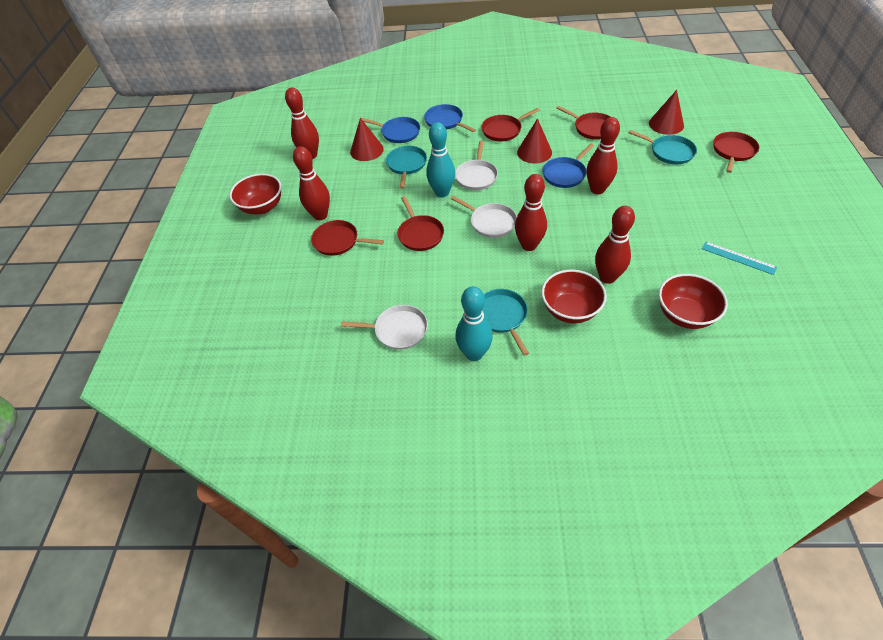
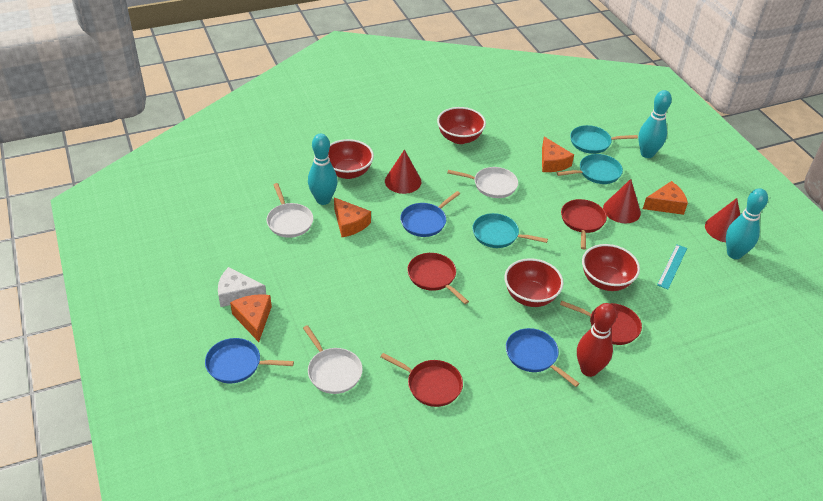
orange cheese: none = 0 -> [230,294,272,342] [334,197,371,237] [542,137,574,172] [643,181,688,215] = 4
red bowl: [229,173,282,214] [541,270,607,323] [659,274,728,329] = 3 -> [328,139,374,179] [437,107,486,144] [504,258,564,307] [582,244,640,291] = 4
red bowling pin: [285,87,319,159] [293,146,330,220] [515,174,547,251] [586,117,620,194] [595,206,635,284] = 5 -> [577,303,617,377] = 1
red pan: [311,220,384,256] [398,196,444,251] [481,108,540,141] [556,106,610,140] [713,132,759,173] = 5 -> [380,353,463,407] [407,253,469,304] [560,300,642,345] [561,199,607,249] = 4
turquoise bowling pin: [426,122,455,198] [455,286,493,361] = 2 -> [308,134,337,205] [638,90,672,158] [726,188,768,259] = 3
white cheese: none = 0 -> [218,267,266,307] = 1

